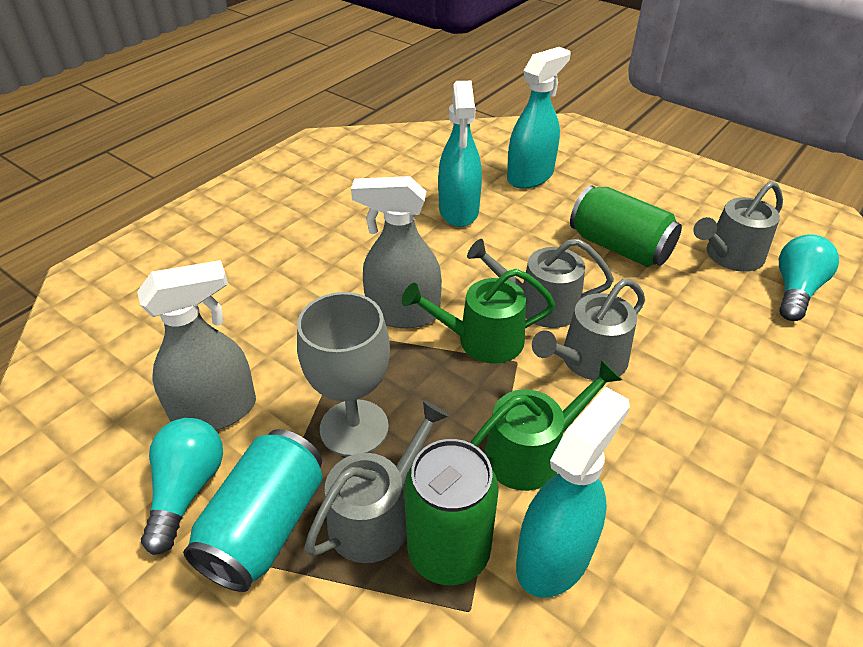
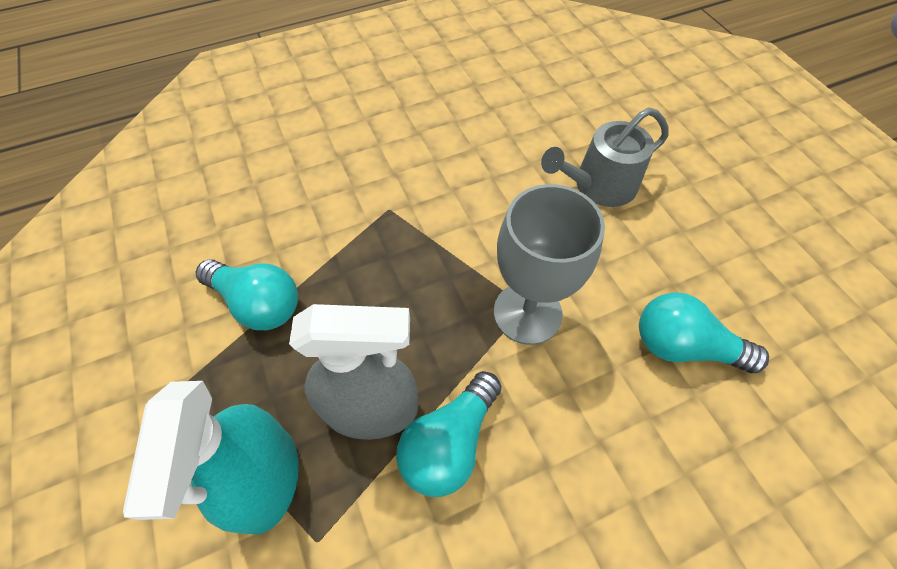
green can: [404,439,499,585] [570,185,682,267] = 2 -> none = 0
green watering can: [402,269,555,364] [470,360,622,491] = 2 -> none = 0
grey spray bottle: [137,260,256,431] [351,176,442,328] = 2 -> [289,304,418,440] = 1
grey watering can: [304,400,449,563] [467,239,614,328] [532,279,645,380] [693,181,783,272] = 4 -> [541,108,669,207] = 1
turquoise can: [183,429,323,592] = 1 -> none = 0
turquoise light bulb: [141,418,223,555] [779,234,839,321] = 2 -> [195,259,298,330] [396,371,501,497] [639,292,769,373] = 3
turquoise spray bottle: [438,81,482,227] [507,47,571,189] [516,387,630,598] = 3 -> [123,381,299,535] = 1

